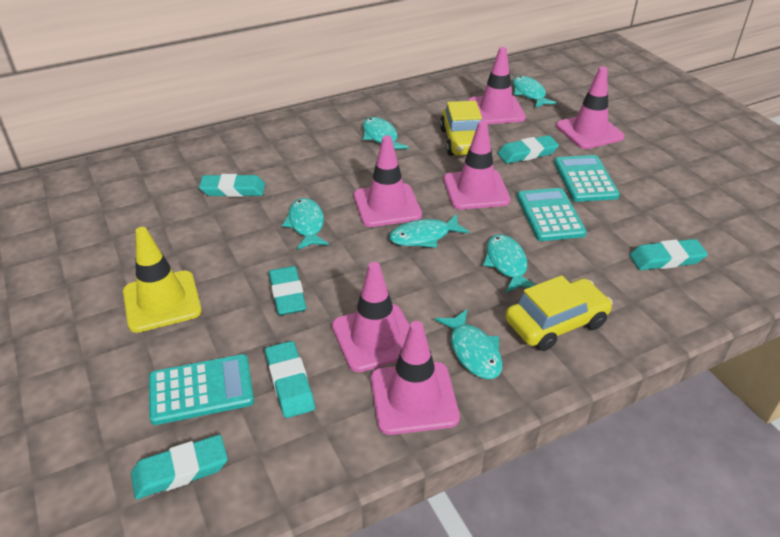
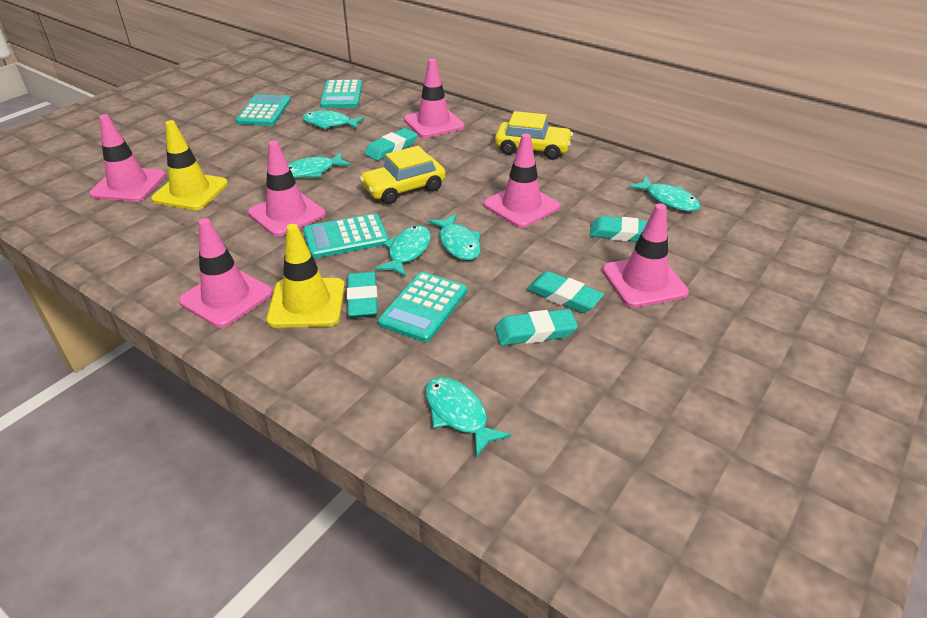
turquoise calculator: [149,354,254,425] [517,188,587,241] [554,155,620,202] = 3 -> [236,94,291,126] [303,213,389,258] [320,80,362,108] [378,272,467,342] = 4
turquoise eraser: [131,435,228,499] [199,174,265,197] [265,341,315,418] [269,266,307,315] [497,135,559,164] [630,239,708,270] = 6 -> [347,272,378,318] [365,128,418,161] [495,309,578,346] [526,271,604,313] [590,216,648,242] = 5
yellow traffic cone: [123,227,202,333] = 1 -> [151,120,228,210] [266,224,345,328] = 2

